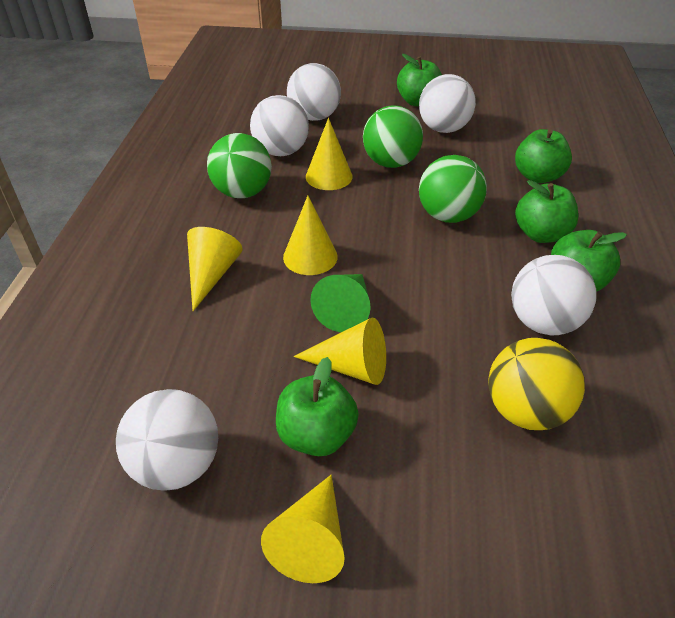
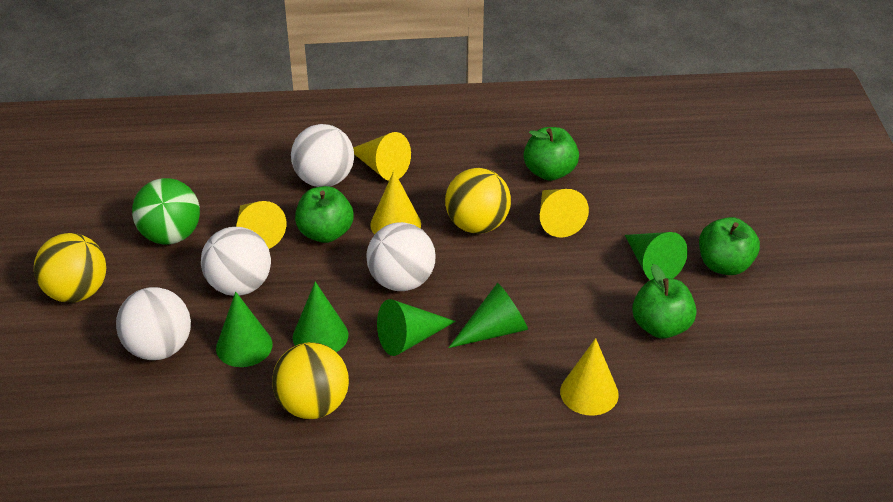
green apple: [276,357,359,456] [397,54,442,106] [515,129,572,183] [515,180,578,243] [551,230,627,292] = 5 -> [295,186,354,243] [524,127,579,181] [632,264,696,339] [699,217,760,275] = 4
green ball: [207,133,272,198] [363,105,423,168] [419,155,487,223] = 3 -> [132,178,200,245] = 1
green cone: [310,274,371,332] = 1 -> [216,292,272,367] [293,281,348,352] [377,299,456,356] [448,283,528,348] [625,232,688,280] = 5
white ball: [116,389,218,491] [250,95,309,156] [287,63,341,121] [419,74,476,133] [511,255,596,335] = 5 -> [116,287,191,360] [201,227,271,296] [291,124,354,187] [366,222,435,291] = 4
yellow ball: [488,338,585,430] = 1 -> [34,233,106,303] [272,342,349,419] [445,168,511,234] = 3

